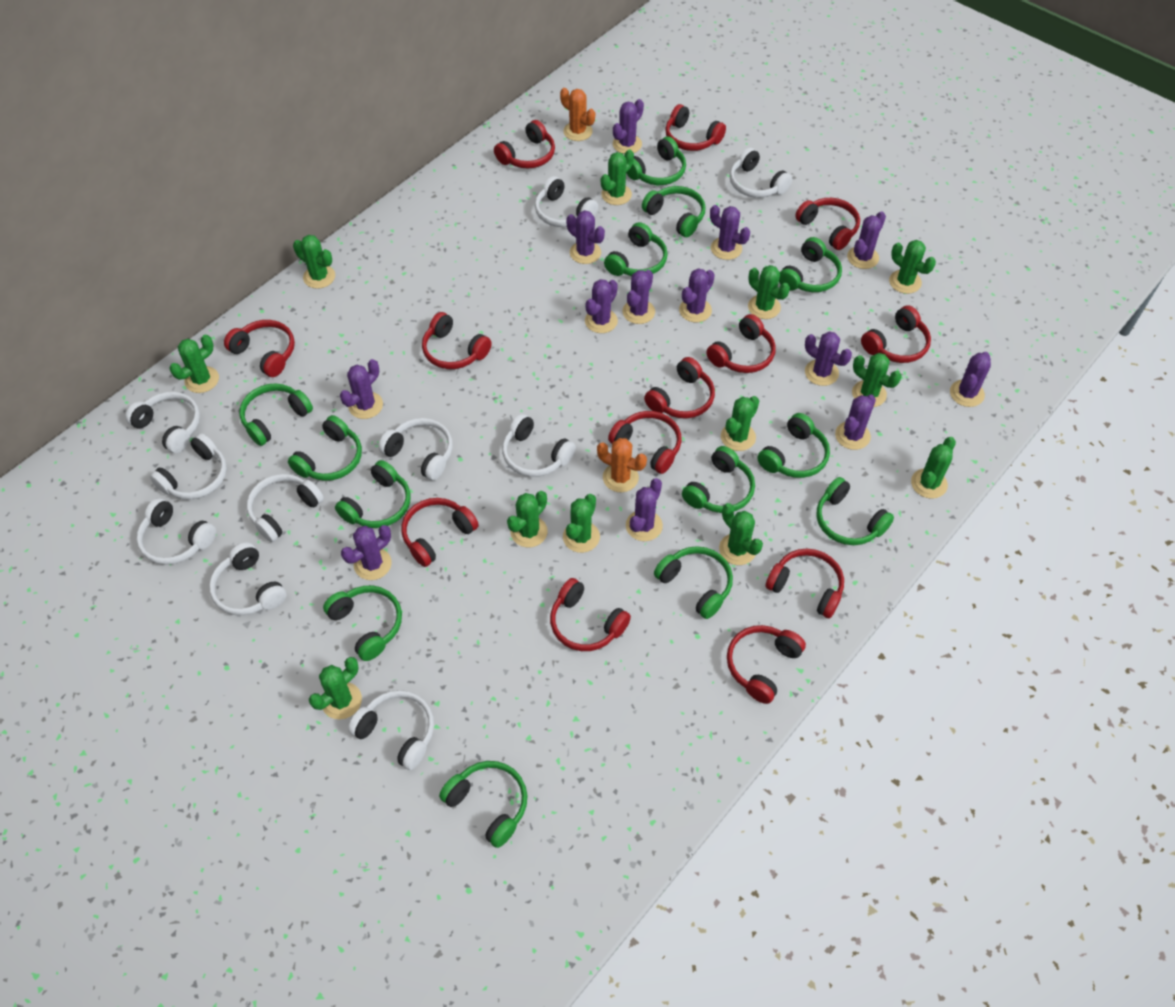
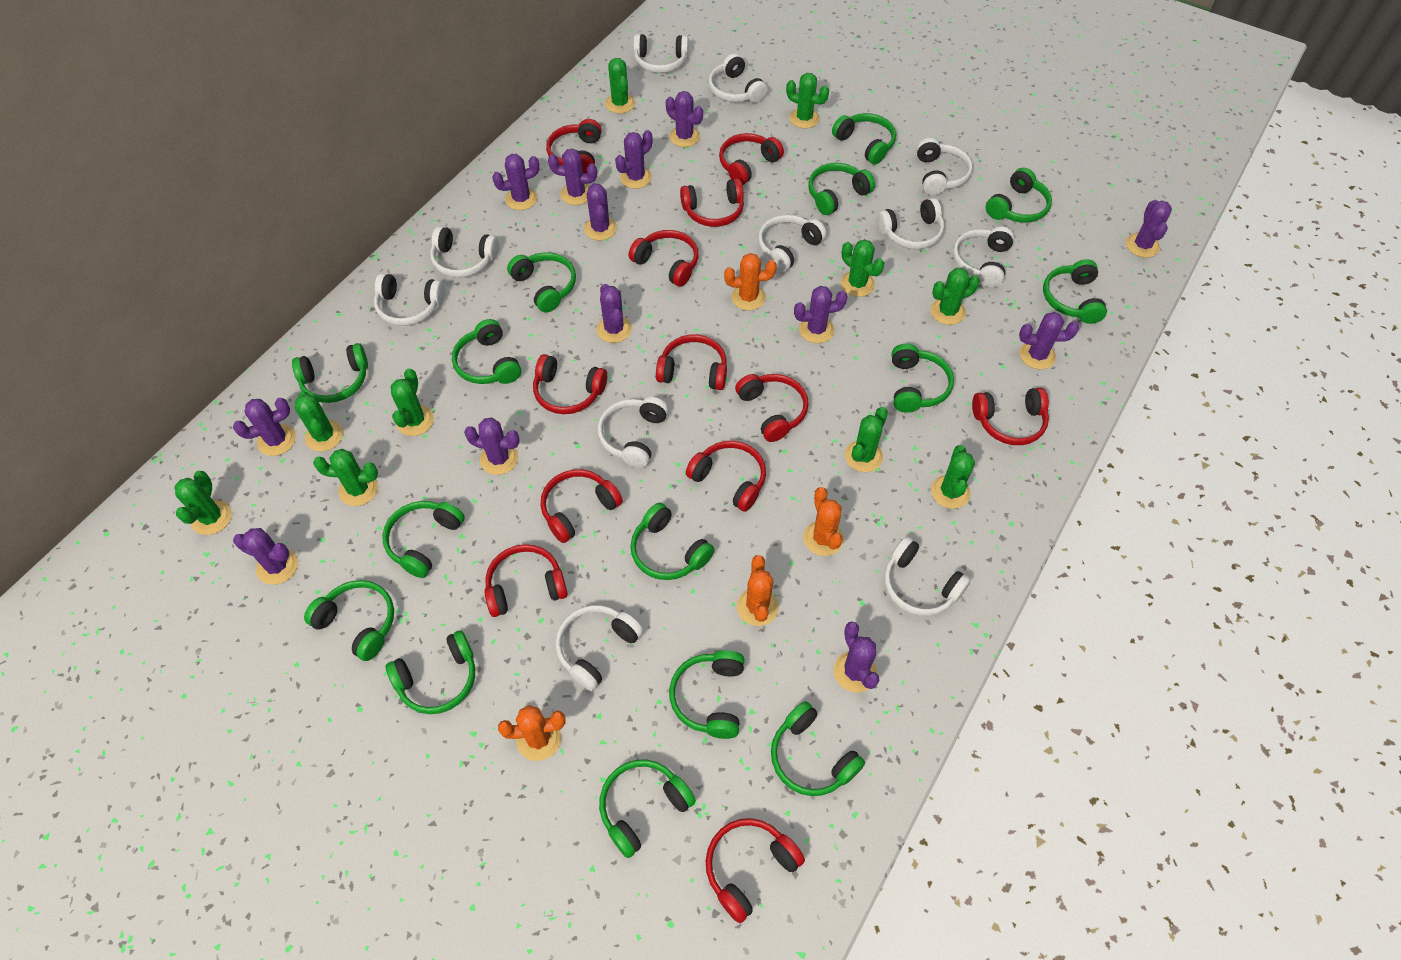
green cactus: [170,335,219,393] [293,235,335,289] [309,657,362,719] [507,491,548,547] [563,494,600,553] [601,149,634,205] [719,503,763,565] [721,396,759,451] [748,265,790,319] [852,353,901,407] [889,240,936,294] [911,437,956,499] = 12 -> [174,471,232,535] [295,391,343,452] [313,449,378,506] [390,369,434,436] [605,58,635,113] [786,73,829,129] [840,239,884,297] [845,407,888,472] [931,268,980,325] [931,445,975,509] = 10
green headphones: [239,383,313,446] [288,415,362,481] [323,586,402,661] [335,460,411,528] [439,761,527,848] [604,222,668,276] [626,136,686,185] [642,186,706,237] [654,546,733,619] [682,446,755,513] [757,413,830,478] [779,237,842,292] [817,477,894,545] = 13 -> [292,343,368,403] [304,580,394,661] [382,501,465,578] [386,630,475,714] [452,319,521,384] [507,252,576,313] [599,759,696,858] [630,503,714,580] [669,650,745,739] [771,701,865,796] [808,163,875,215] [832,113,896,164] [892,343,954,413] [986,168,1052,223] [1043,259,1107,324] = 15
orange cactus: [560,88,595,141] [597,438,647,492] = 2 -> [498,705,566,761] [724,253,777,310] [737,555,779,626] [803,487,844,556] = 4
red headphones: [224,320,295,377] [402,498,479,567] [422,312,492,369] [494,120,555,168] [550,578,631,651] [608,411,682,474] [644,357,715,419] [665,104,726,151] [707,314,776,373] [727,625,806,704] [765,548,844,618] [795,198,860,250] [861,305,931,363] = 13 -> [484,544,568,617] [533,354,607,414] [541,469,623,543] [546,119,602,173] [629,230,699,287] [656,334,727,390] [680,178,744,227] [686,441,766,512] [706,818,805,923] [719,133,784,185] [735,374,809,442] [972,388,1049,445] = 12
white headphones: [125,392,200,453] [136,498,216,565] [150,433,227,499] [209,542,287,615] [247,474,324,542] [348,690,434,770] [379,418,453,480] [502,414,576,477] [535,176,598,227] [729,148,792,198] = 10 -> [374,273,445,326] [430,226,499,278] [556,605,643,691] [598,397,669,468] [633,34,689,73] [708,54,768,103] [758,215,827,272] [876,198,944,249] [884,537,971,616] [916,138,973,195] [953,226,1014,287] = 11

